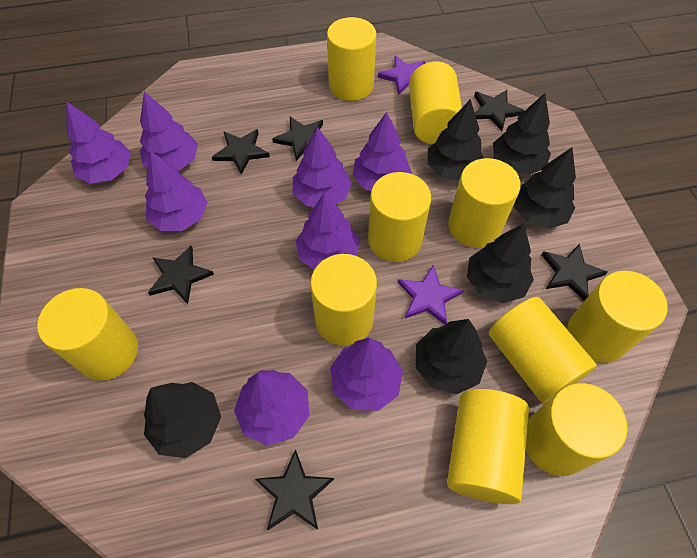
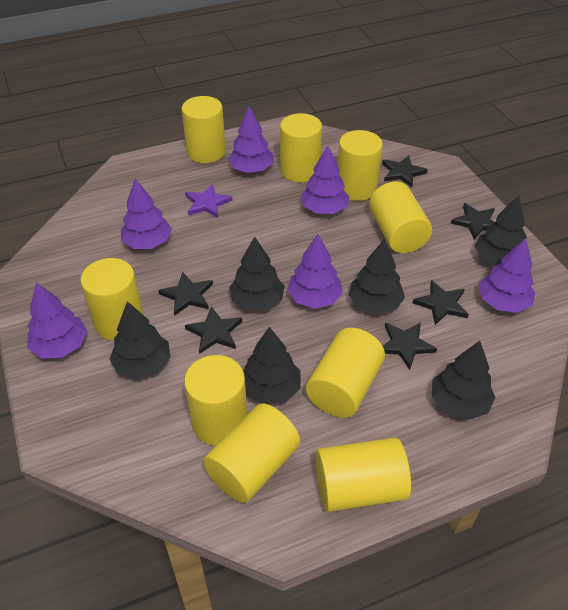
purple star: [378,56,425,95] [398,265,464,325] = 2 -> [185,184,233,218] = 1
purple tree: [66,102,131,184] [140,92,198,171] [145,151,208,231] [234,370,309,446] [293,127,352,207] [296,192,360,270] [330,337,403,411] [353,112,412,191] = 8 -> [27,282,87,358] [121,178,172,249] [228,106,274,173] [287,234,343,309] [301,146,349,214] [478,238,535,313] = 6
yellow cylinder: [37,288,138,381] [310,254,377,346] [327,17,376,101] [368,172,431,262] [409,62,462,144] [447,389,529,504] [448,158,521,248] [489,297,597,403] [526,383,627,476] [567,271,668,363] = 10 -> [80,258,144,340] [181,96,226,163] [184,355,247,446] [203,403,300,503] [280,113,322,182] [306,328,385,418] [315,437,411,512] [338,130,383,201] [369,181,432,253] = 9

